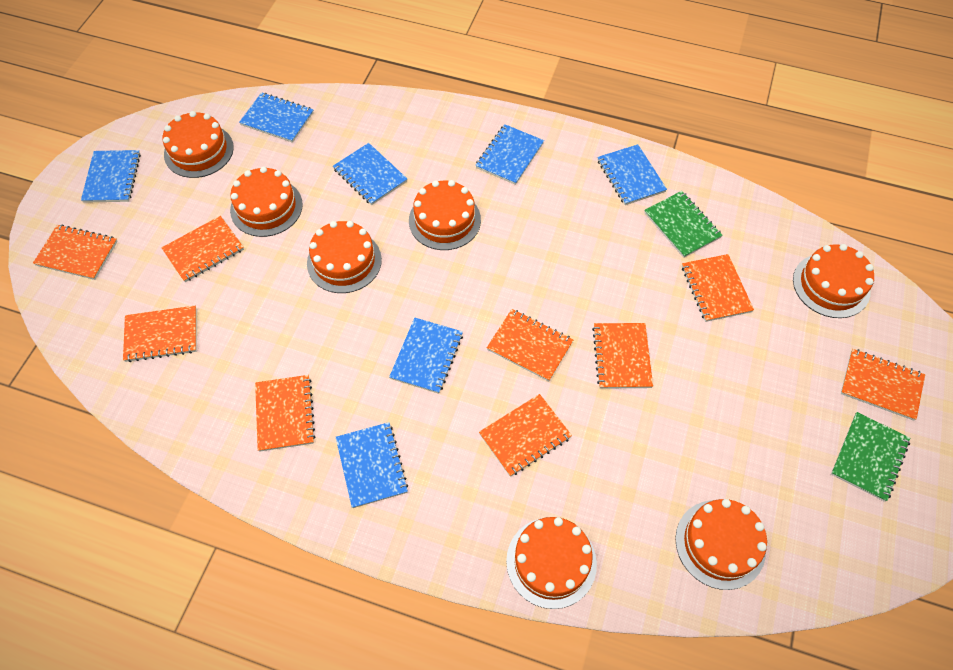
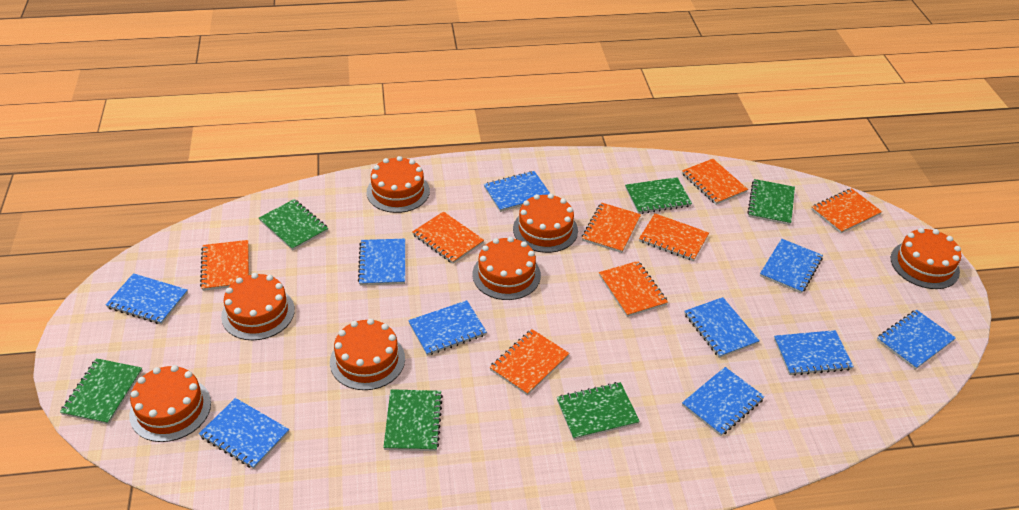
blue notebook: [81,150,141,203] [239,92,314,143] [333,143,407,205] [336,422,408,508] [389,318,463,394] [475,124,544,185] [597,144,667,205] = 7 -> [106,273,188,324] [199,398,289,469] [358,239,405,286] [408,300,487,356] [484,171,550,212] [682,367,765,436] [684,297,760,358] [760,239,823,294] [774,330,854,376] [877,310,956,370] = 10
green notebook: [644,191,723,258] [831,412,910,502] = 2 -> [60,358,143,425] [259,199,328,251] [383,389,443,451] [557,382,640,440] [625,177,692,214] [747,179,795,225] = 6
orange notebook: [33,225,118,280] [123,306,197,362] [161,216,244,282] [255,375,316,452] [479,394,572,477] [487,309,574,381] [592,323,653,389] [682,254,754,322] [841,349,925,421] = 9 -> [200,240,249,291] [412,211,484,264] [490,329,570,395] [582,202,641,253] [599,261,668,317] [639,213,709,261] [682,159,748,205] [811,188,882,233] = 8

